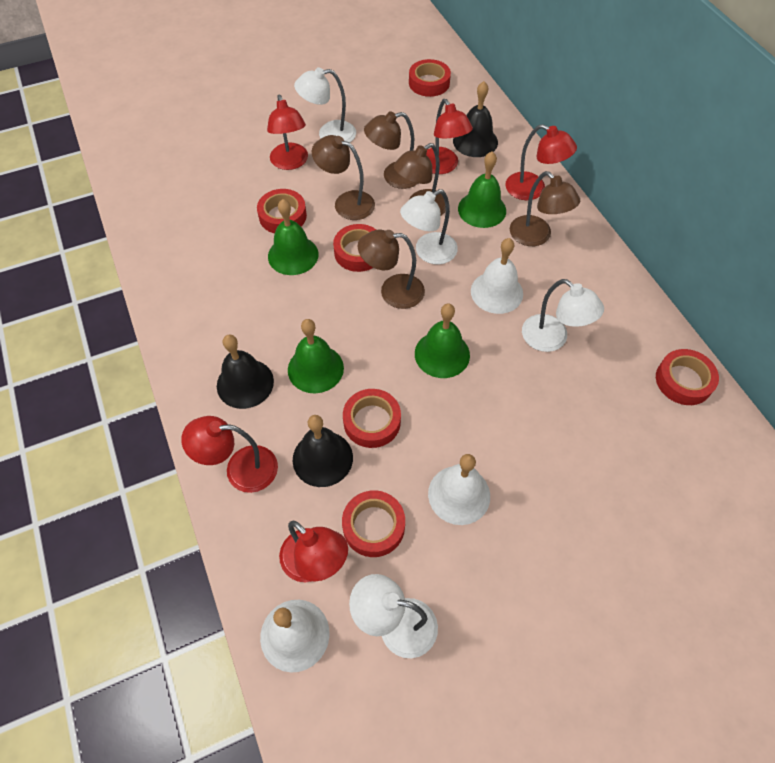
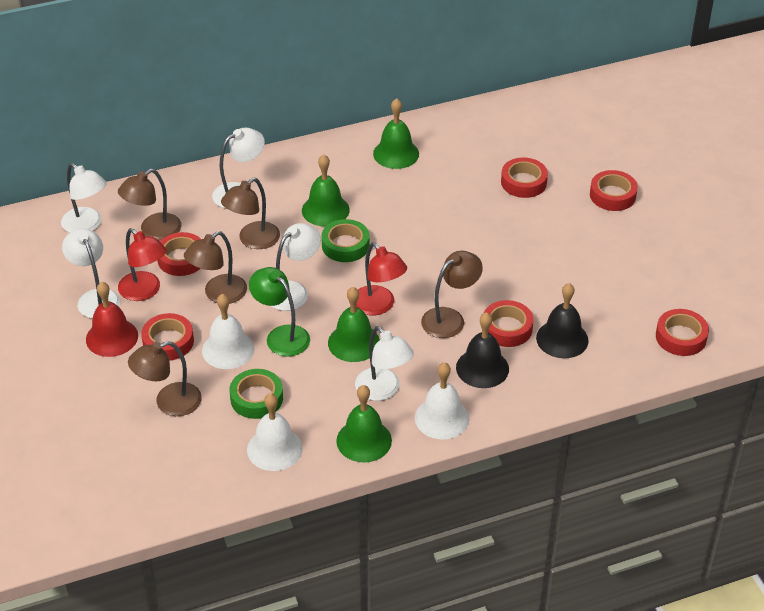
black bell: [217,335,274,409] [293,415,353,487] [453,81,498,157] = 3 -> [456,312,509,388] [536,283,589,358] = 2
green lamp: none = 0 -> [249,267,310,357] = 1
green tape: none = 0 -> [229,369,283,419] [321,219,370,262] = 2
red bell: none = 0 -> [86,282,138,357] = 1
red lamp: [181,416,278,493] [267,95,308,170] [279,520,348,582] [426,99,473,174] [505,124,577,200] = 5 -> [118,228,167,301] [356,242,407,315] = 2
white lamp: [294,67,356,142] [349,574,438,658] [400,189,458,265] [522,279,604,352] = 4 -> [61,163,107,233] [62,228,120,319] [212,128,265,209] [271,223,321,311] [355,326,414,401] = 5

